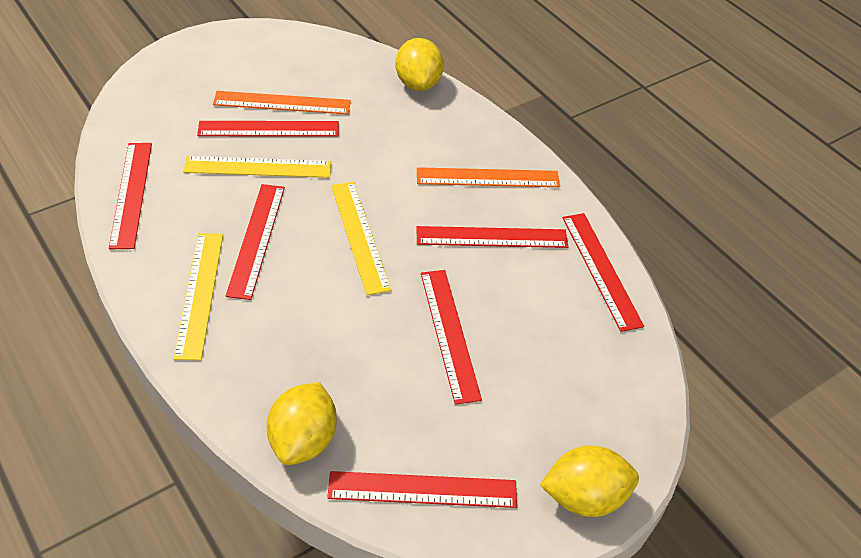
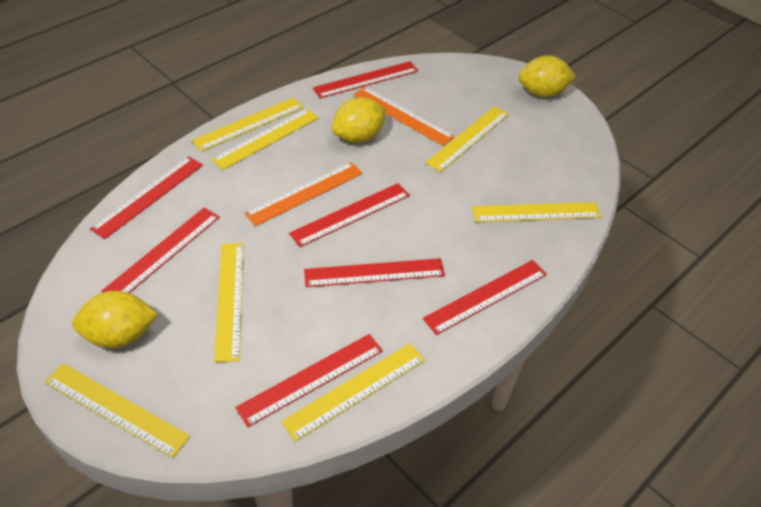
yellow ruler: [174,233,223,361] [183,156,331,178] [331,182,391,295] = 3 -> [45,363,190,458] [192,97,304,152] [211,109,319,170] [214,243,244,362] [281,343,425,442] [426,106,509,172] [472,202,601,222] = 7

